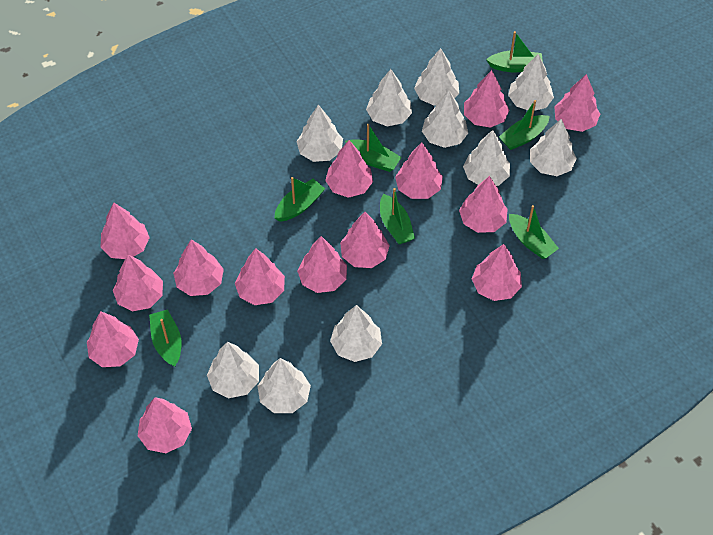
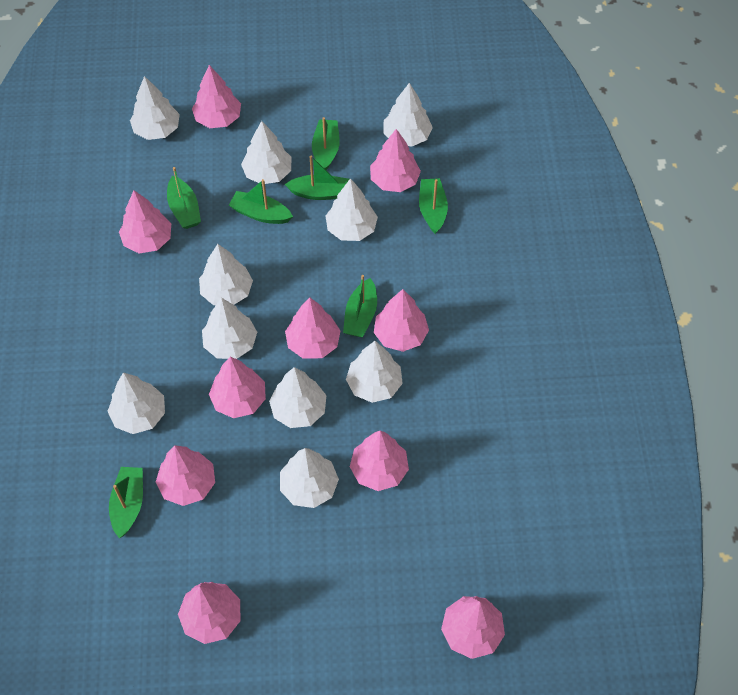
pink tree: [87,311,139,367] [100,203,150,259] [113,254,163,311] [138,397,192,453] [173,239,224,296] [235,248,285,305] [297,236,347,293] [325,140,373,198] [340,212,390,268] [395,143,443,199] [459,176,508,233] [464,70,509,128] [472,244,522,301] [554,74,600,132] = 14 -> [119,190,171,253] [156,445,215,506] [178,582,240,644] [192,65,241,128] [209,357,266,418] [285,297,341,359] [350,431,409,491] [370,129,421,192] [374,289,429,352] [441,596,505,659] = 10

